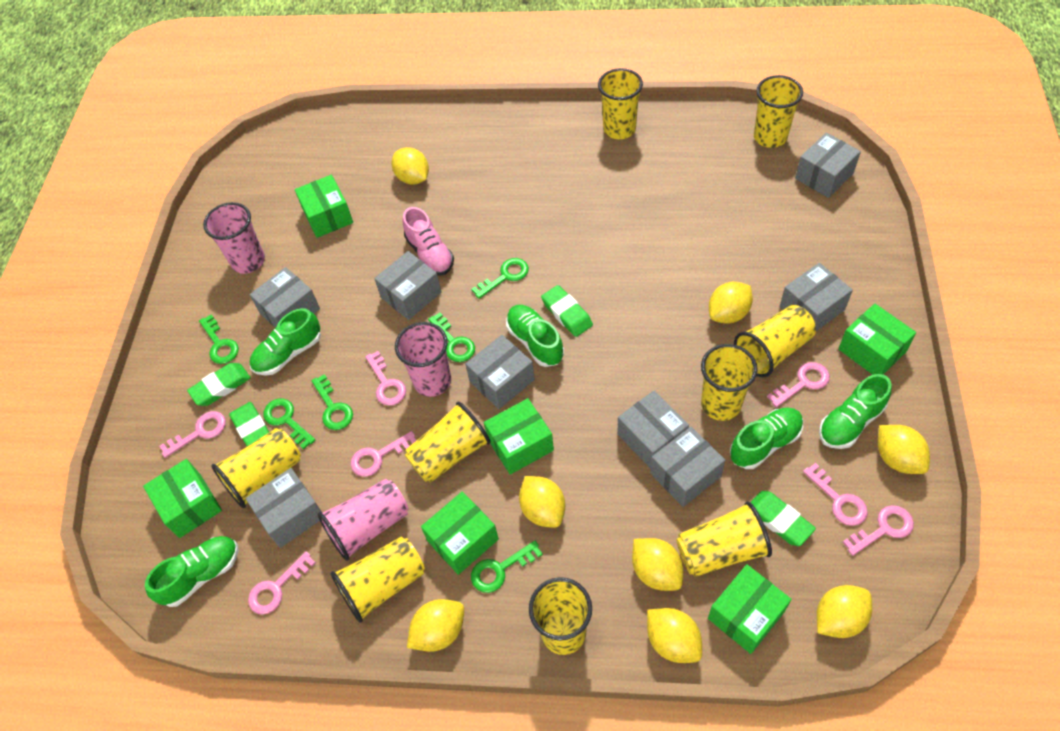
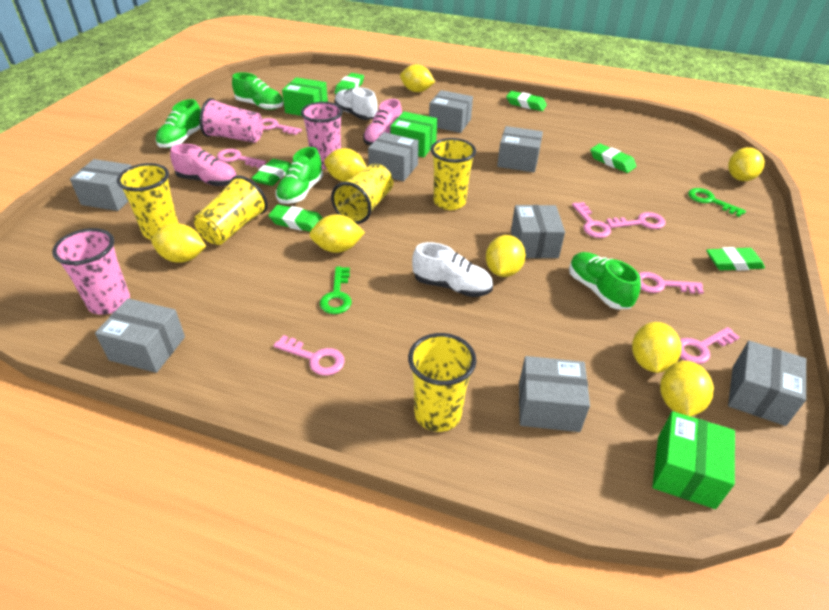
green box: [143,459,222,538] [295,175,353,238] [421,492,499,575] [484,398,554,474] [708,564,792,654] [838,303,916,375] = 6 -> [282,77,328,116] [390,112,437,157] [652,411,735,509] = 3
green eraser: [187,363,251,406] [229,402,269,446] [541,285,593,337] [751,491,816,546] = 4 -> [252,159,291,186] [268,205,322,232] [335,73,364,94] [506,91,547,111] [590,144,636,173] [706,247,765,271] = 6
green key: [199,315,239,364] [263,398,315,449] [312,374,353,430] [428,312,475,362] [471,258,529,299] [471,541,543,593] = 6 -> [320,267,352,314] [688,188,746,217] = 2
green shoe: [145,536,239,607] [250,308,321,376] [506,305,564,367] [730,408,803,469] [819,374,892,449] = 5 -> [156,99,201,148] [232,72,284,110] [275,147,323,204] [569,252,641,310] = 4
pink shoe: [403,207,454,276] = 1 -> [170,144,237,186] [363,99,402,146] = 2
white shoe: none = 0 -> [334,87,378,120] [412,242,493,297] = 2
yellow cup: [212,428,301,508] [330,536,425,623] [405,402,491,483] [529,577,592,655] [598,68,643,139] [676,501,772,577] [701,344,758,421] [734,305,816,377] [754,75,803,148] = 9 -> [117,163,178,239] [194,175,268,245] [331,164,393,224] [408,333,477,432] [431,138,476,210] = 5

